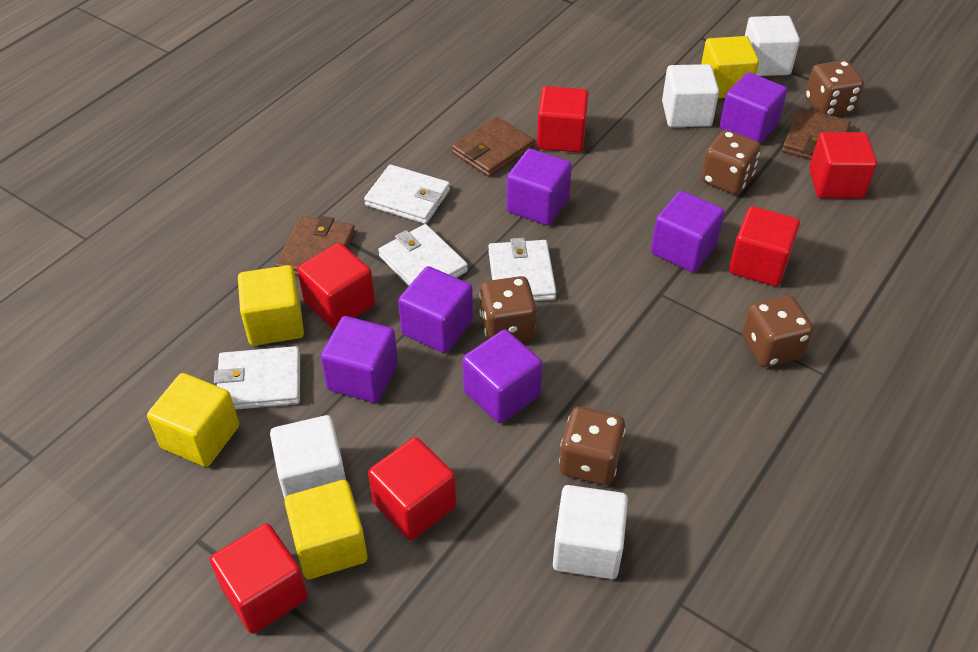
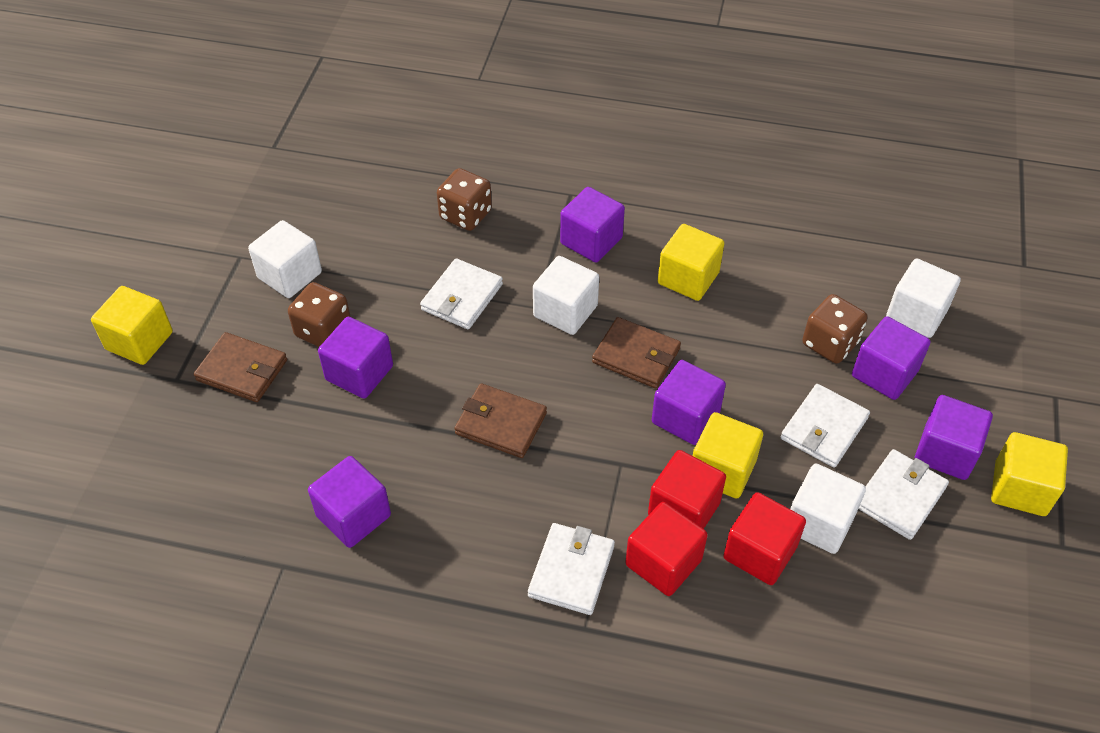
brown dice: [479,276,537,341] [559,407,625,485] [701,130,761,195] [742,295,813,367] [805,60,864,116] = 5 -> [288,282,351,347] [437,168,492,231] [802,294,868,364] = 3
red cube: [210,523,308,634] [297,243,375,329] [368,437,456,540] [537,86,588,152] [729,206,800,287] [809,132,877,199] = 6 -> [625,502,708,596] [648,450,726,529] [723,492,806,585] = 3

